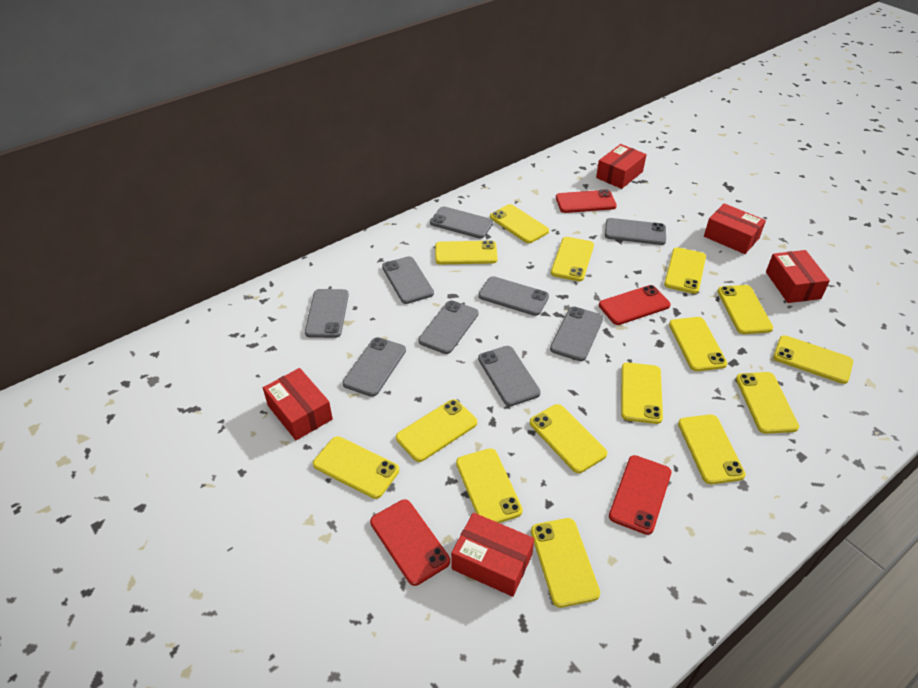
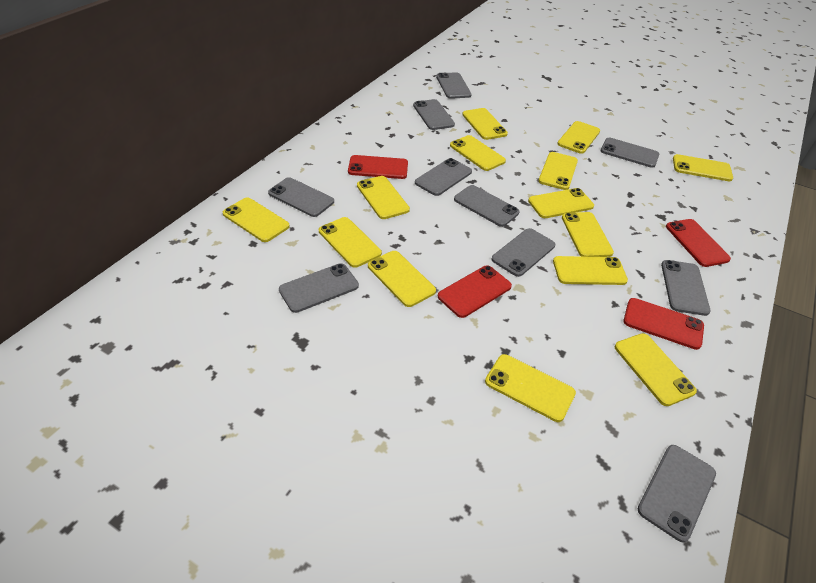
grey phone: [305,289,349,338] [343,337,406,397] [382,256,434,304] [418,300,479,354] [430,206,493,238] [478,276,549,316] [478,346,541,406] [550,307,603,361] [605,218,666,245] = 9 -> [268,177,334,217] [279,263,359,313] [413,99,455,130] [415,158,472,196] [436,72,472,99] [454,185,520,227] [492,228,555,277] [601,137,659,168] [638,445,716,542] [661,260,711,316] = 10
red box: [263,368,333,440] [451,512,534,597] [596,144,647,189] [704,203,766,254] [766,250,830,303] = 5 -> none = 0
yellow phone: [313,436,399,499] [396,399,477,462] [435,240,498,264] [456,448,523,523] [490,204,549,243] [530,404,607,473] [531,518,600,608] [551,237,594,281] [621,362,663,424] [664,247,706,294] [669,317,727,371] [678,414,746,484] [717,285,773,334] [736,372,799,434] [773,335,853,384] = 15 -> [223,198,290,242] [319,217,382,268] [357,176,410,219] [368,251,436,307] [450,135,506,171] [462,108,508,140] [485,354,576,422] [528,188,594,218] [538,152,578,190] [553,256,628,285] [557,121,600,154] [562,212,614,257] [615,333,697,406] [673,154,733,181] = 14

